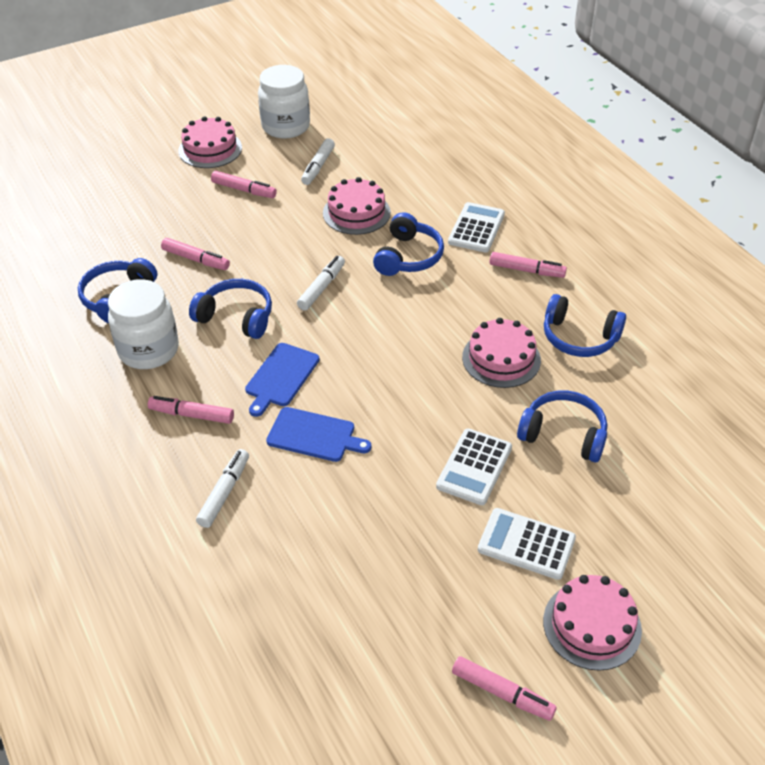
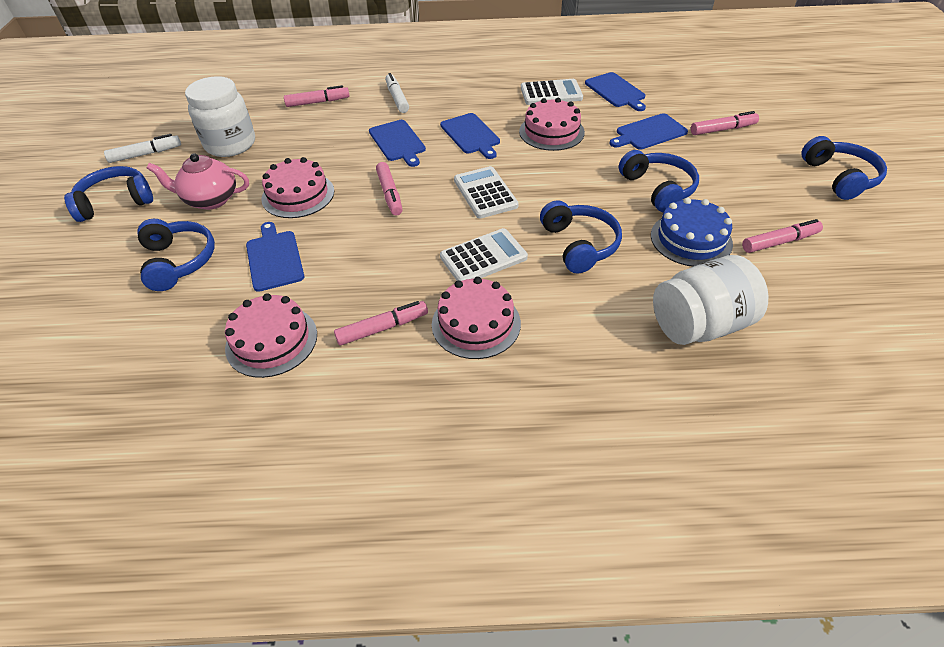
blue cake: none = 0 -> [651,198,733,267] = 1
blue cutting board: [245,343,320,417] [266,407,372,462] = 2 -> [246,222,304,292] [369,120,426,167] [440,113,500,159] [585,72,646,111] [610,113,688,150] = 5
pink teapot: none = 0 -> [146,153,249,210] = 1
white marker: [196,449,249,528] [297,256,345,311] [301,138,335,185] = 3 -> [104,134,181,163] [385,73,409,113] = 2

